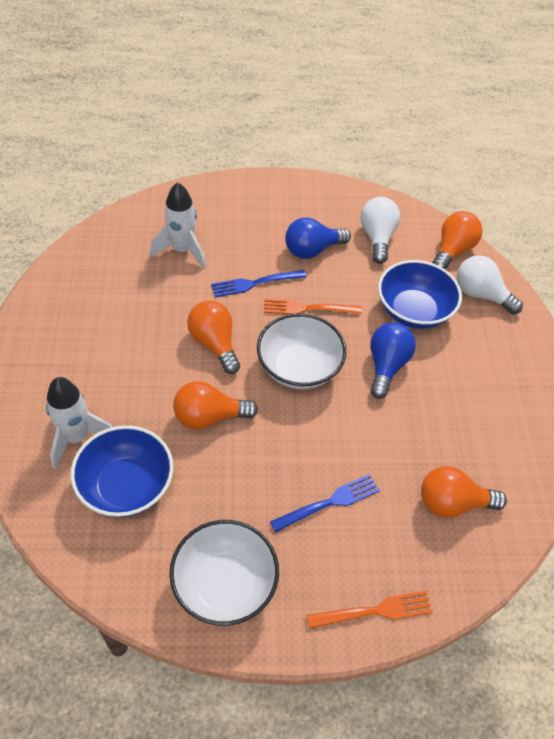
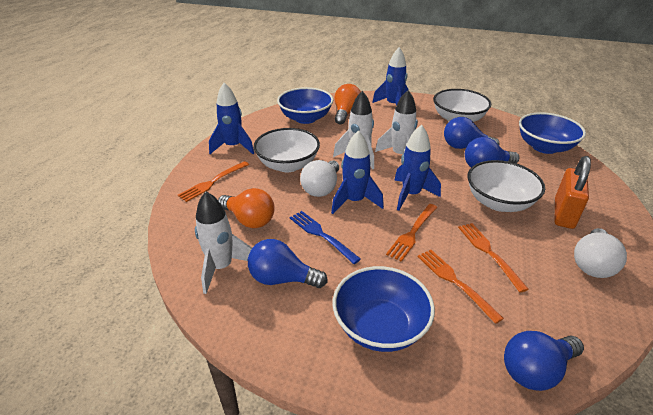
blue bowl: [71,425,174,517] [378,260,462,329] = 2 -> [277,87,333,124] [333,266,435,352] [519,112,586,154] = 3
blue fork: [211,270,307,297] [270,474,380,533] = 2 -> [290,211,361,264] = 1
blue light bulb: [285,217,351,259] [370,322,416,398] = 2 -> [248,239,328,288] [444,117,500,149] [465,137,520,167] [504,331,584,391] = 4
blue rocket: none = 0 -> [209,83,254,154] [331,131,384,214] [372,47,409,106] [394,125,441,211] = 4
orange fork: [264,298,362,314] [306,591,433,629] = 2 -> [178,161,249,202] [386,204,437,262] [418,250,504,324] [458,223,529,292] = 4
orange light bulb: [173,381,258,430] [187,300,240,374] [421,466,507,518] [432,211,483,270] = 4 -> [218,188,275,228] [334,84,361,124] = 2
orange padlock: none = 0 -> [554,156,591,229] = 1
white bowl: [169,520,279,626] [257,313,347,389] = 2 -> [254,128,320,172] [433,89,491,122] [467,160,545,212] = 3
white rocket: [46,377,112,470] [150,182,206,268] = 2 -> [195,191,252,294] [333,91,374,170] [375,90,418,154] = 3

